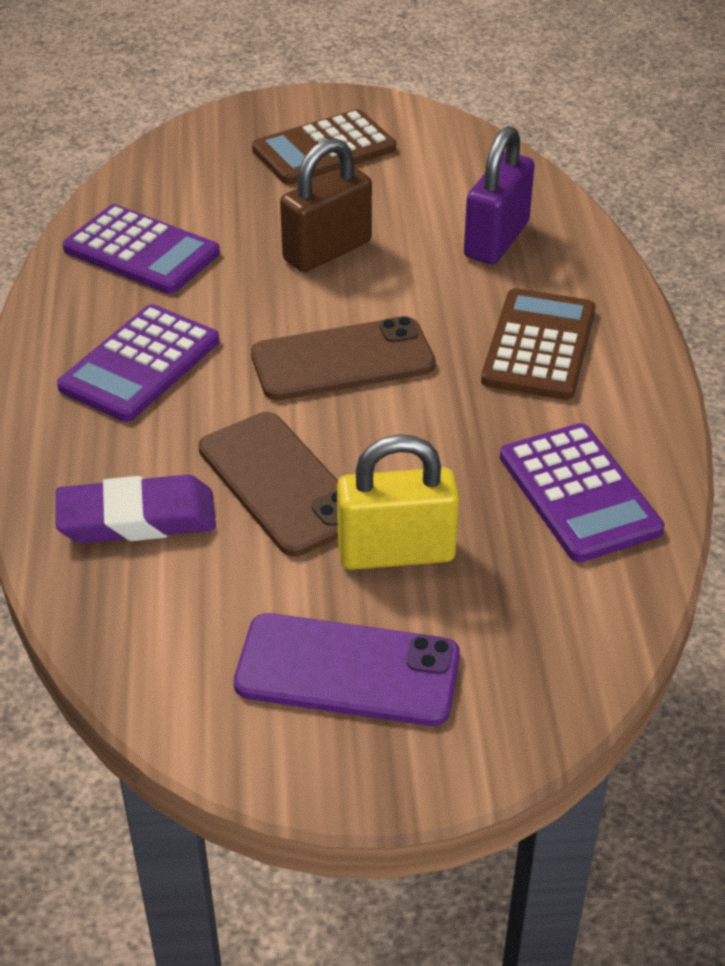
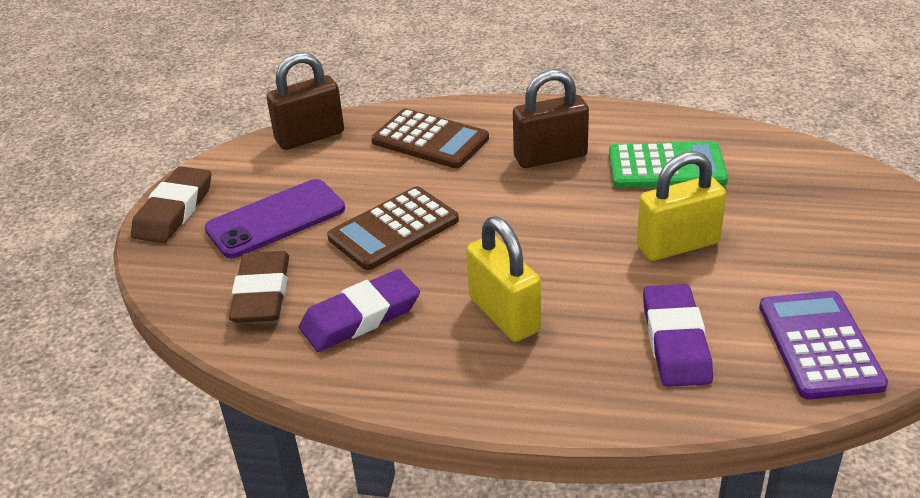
brown eraser: none = 0 -> [131,166,211,243] [229,251,289,323] = 2
brown padlock: [280,138,372,272] = 1 -> [266,52,344,150] [513,70,589,168] = 2
brown phone: [198,412,338,557] [251,316,436,400] = 2 -> none = 0
green calculator: none = 0 -> [609,141,728,188] = 1
purple calculator: [57,304,219,422] [63,204,220,294] [500,423,664,562] = 3 -> [759,291,888,400] = 1
purple eraser: [55,475,216,544] = 1 -> [299,269,420,352] [643,284,713,387] = 2
purple padlock: [464,126,535,264] = 1 -> none = 0
yellow padlock: [337,434,459,570] = 1 -> [466,216,541,342] [637,151,726,261] = 2

